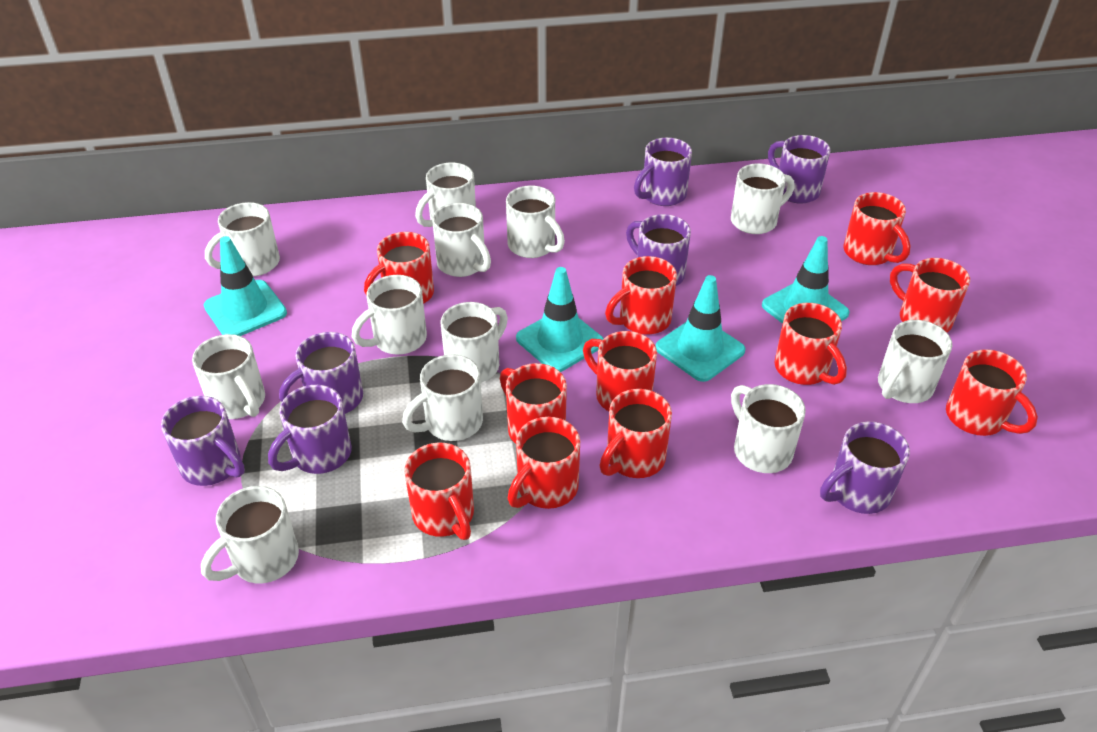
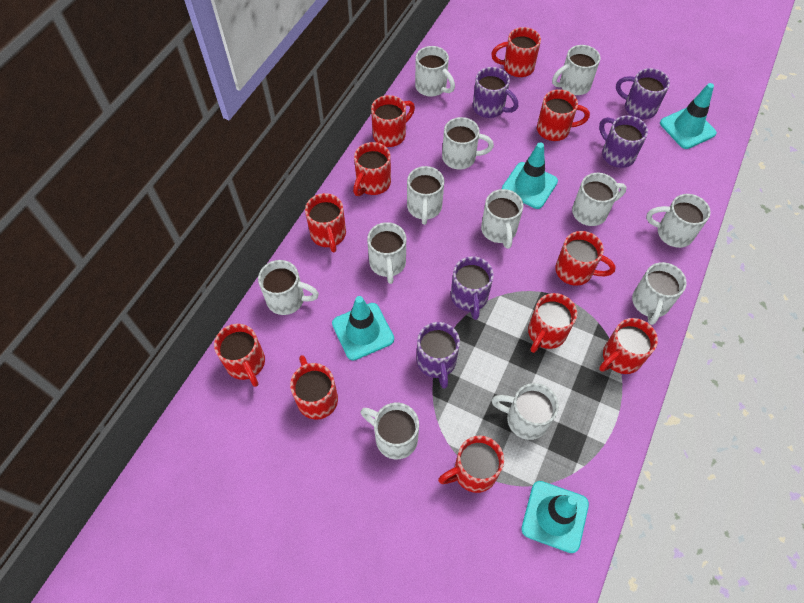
purple mug: [161,396,245,486] [268,385,352,474] [279,332,363,414] [626,214,691,286] [634,138,692,206] [768,135,831,204] [820,422,910,514] = 7 -> [417,322,460,389] [451,256,494,320] [473,67,518,118] [599,115,648,168] [616,68,670,119] = 5

